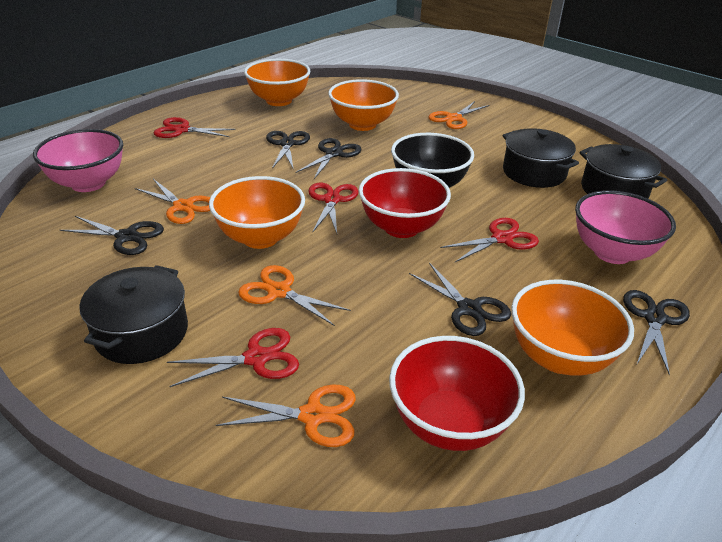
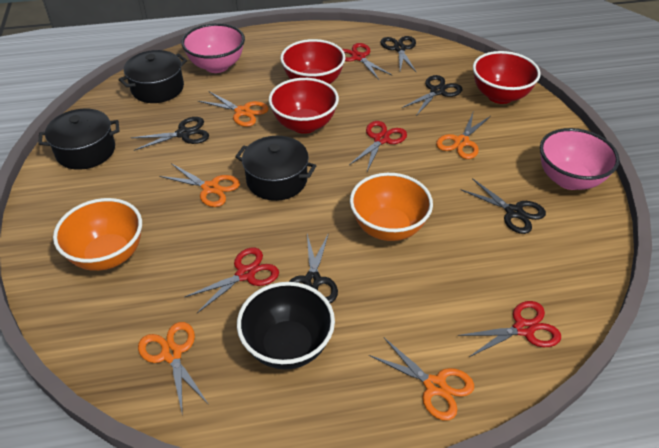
orange bowl: [209,176,305,249] [244,59,310,106] [328,79,399,131] [511,280,634,376] = 4 -> [53,198,142,271] [350,173,433,241] = 2
orange scissors: [135,179,210,224] [216,385,356,447] [238,265,351,326] [428,101,490,129] = 4 -> [138,322,209,416] [159,163,240,207] [198,91,269,127] [369,338,474,420] [436,113,491,159] = 5
red bowl: [359,168,451,238] [389,336,525,451] = 2 -> [269,78,339,134] [280,39,345,84] [473,51,541,104] = 3

